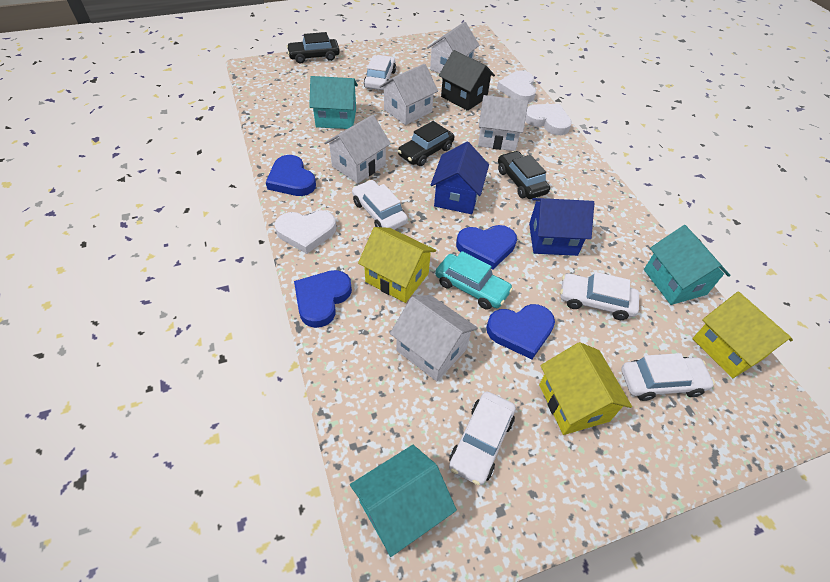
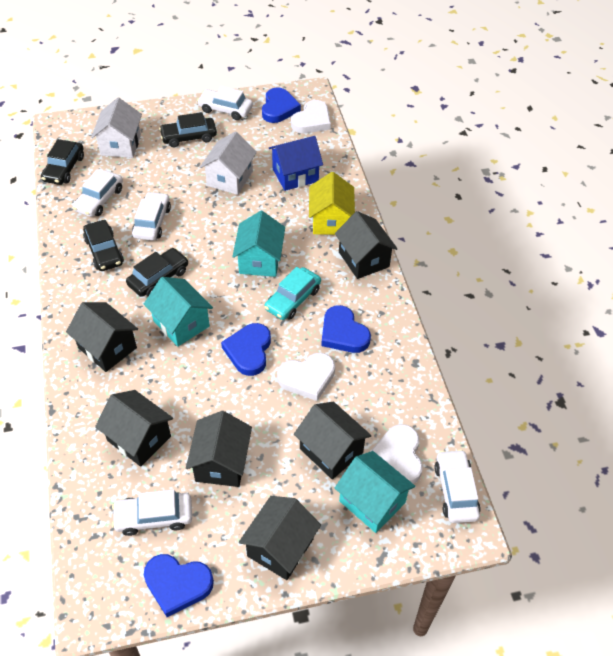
black car: [287,32,340,64] [398,121,454,166] [498,151,550,199] = 3 -> [41,139,84,185] [83,220,124,271] [126,248,188,297] [159,112,217,147] = 4
black house: [439,50,495,111] = 1 -> [66,302,138,372] [95,390,173,467] [186,411,252,487] [239,496,321,580] [294,402,372,480] [335,211,398,279] = 6
blue house: [431,142,489,214] [529,198,594,256] = 2 -> [269,136,323,191] = 1
white house: [324,115,391,184] [379,64,438,125] [390,295,478,381] [427,22,480,74] [478,95,528,151] = 5 -> [91,98,142,158] [200,131,257,195] = 2
yellow house: [358,227,436,303] [539,342,632,435] [693,291,793,378] = 3 -> [309,172,355,235] = 1

